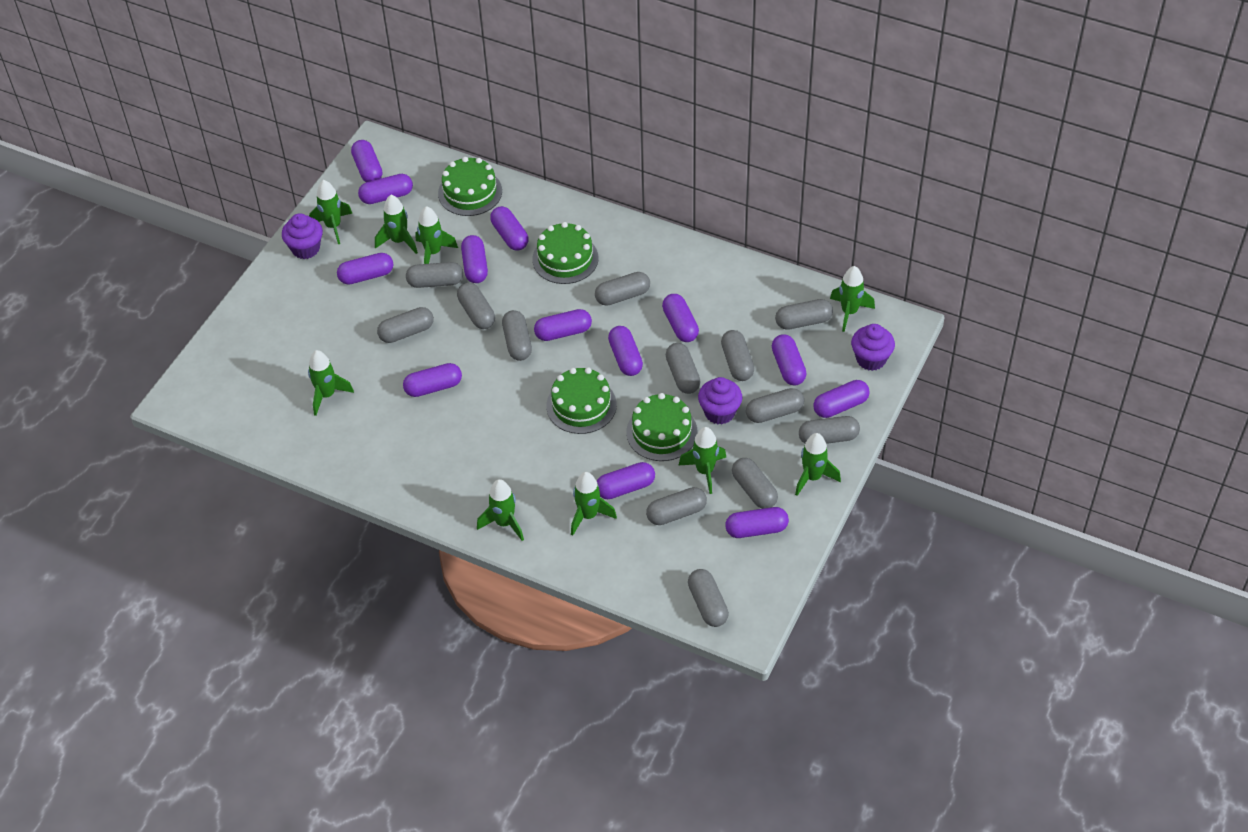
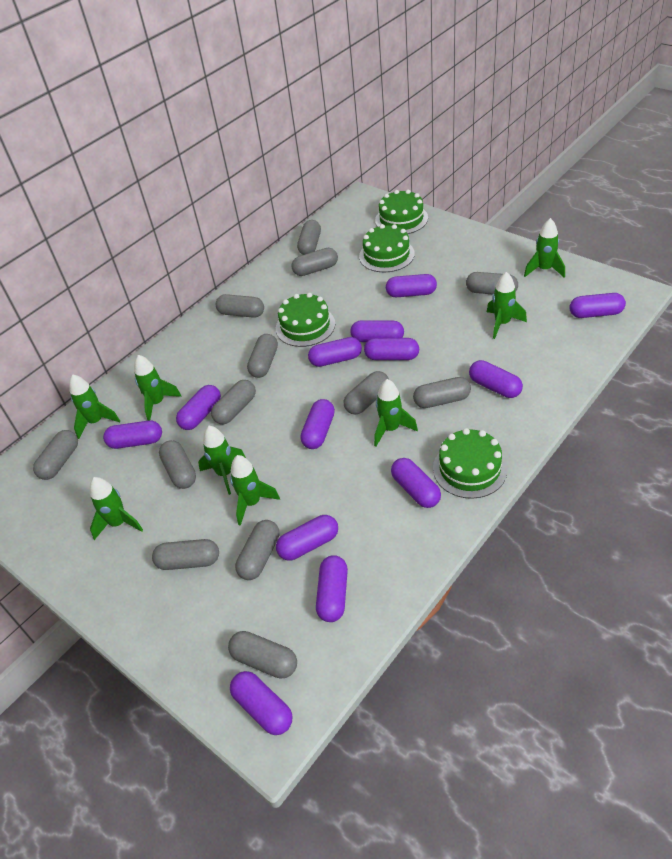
green rocket: [308,350,354,416] [309,180,352,244] [375,195,418,254] [415,206,458,264] [477,479,524,541] [571,472,617,536] [679,427,726,494] [795,433,841,496] [830,266,875,332] = 9 -> [69,374,120,439] [90,477,143,540] [134,355,182,421] [198,426,246,495] [230,455,280,526] [374,379,418,446] [487,272,527,339] [524,218,565,278] = 8
purple cupcake: [282,213,323,259] [698,377,742,425] [851,324,895,371] = 3 -> none = 0

